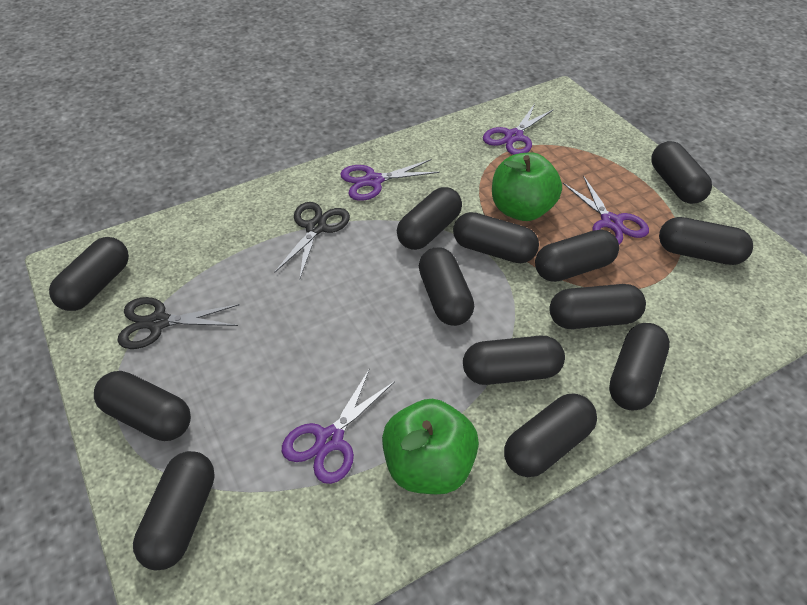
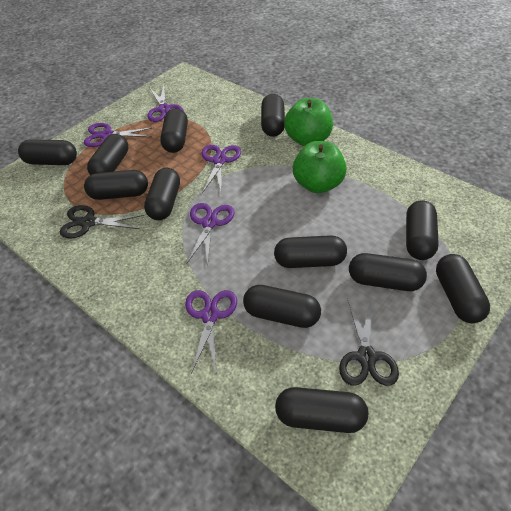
black capsule: [49,237,129,311] [94,371,191,441] [133,451,215,570] [397,187,462,250] [419,247,474,326] [453,212,539,263] [463,336,565,385] [504,394,597,477] [535,230,619,282] [549,284,646,329] [609,323,670,411] [651,141,712,204] [659,217,753,265] = 13 -> [18,139,77,165] [84,170,148,200] [87,134,128,175] [144,168,180,220] [160,108,188,153] [243,285,321,328] [261,94,285,137] [274,235,347,268] [275,387,368,433] [349,253,427,291] [406,201,439,260] [436,254,490,323] = 12
purple scissors: [282,368,395,484] [340,159,440,201] [483,104,554,155] [563,175,649,244] = 4 -> [84,123,154,147] [147,85,184,122] [185,290,237,375] [186,203,234,266] [201,145,241,193] = 5

